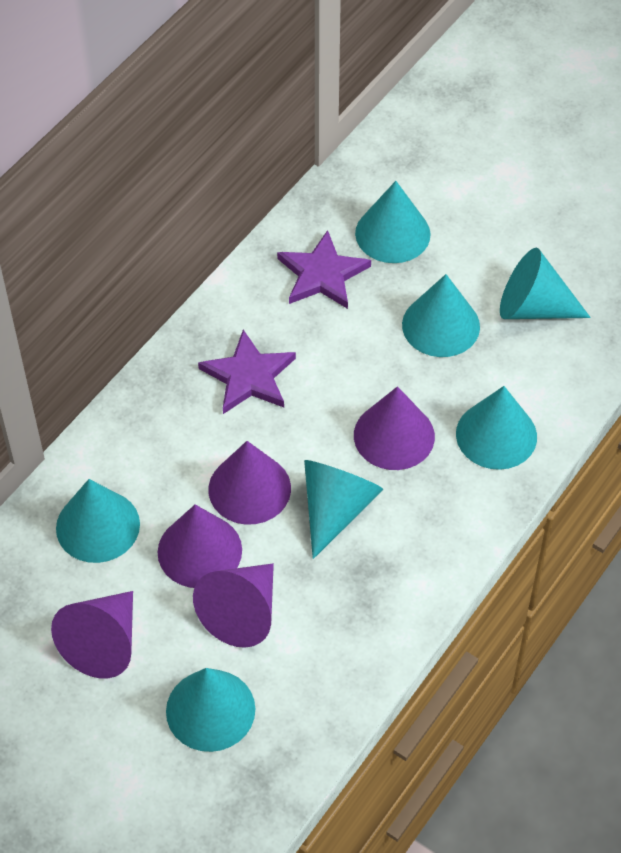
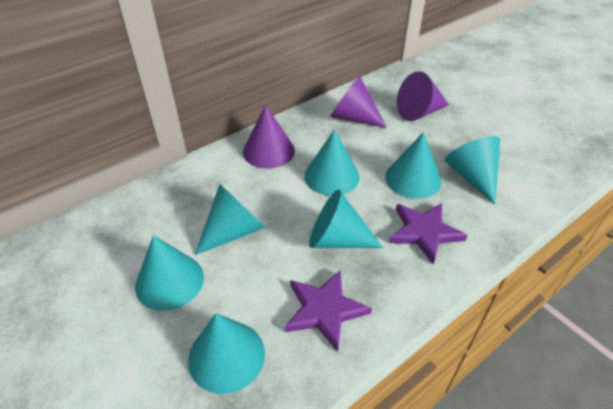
purple cone: [51,591,133,678] [158,505,242,588] [193,563,274,648] [208,441,291,525] [354,386,435,470] = 5 -> [243,105,295,169] [330,76,387,128] [397,71,449,121] = 3

